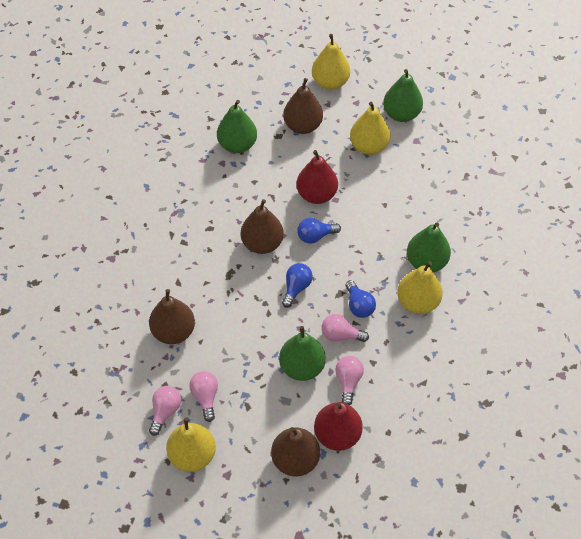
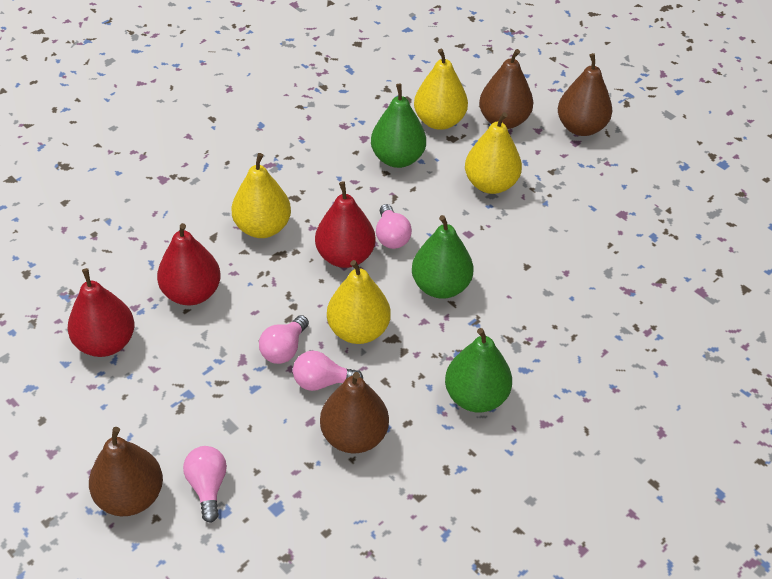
blue light bulb: [282,263,313,308] [297,218,341,244] [346,280,376,318] = 3 -> none = 0
green pear: [217,100,257,153] [279,326,326,381] [383,69,423,122] [407,222,451,272] = 4 -> [371,84,426,168] [412,215,473,299] [445,328,512,413] = 3
red pear: [296,150,338,204] [314,402,363,451] = 2 -> [68,268,134,357] [157,223,221,305] [315,182,376,268] = 3

